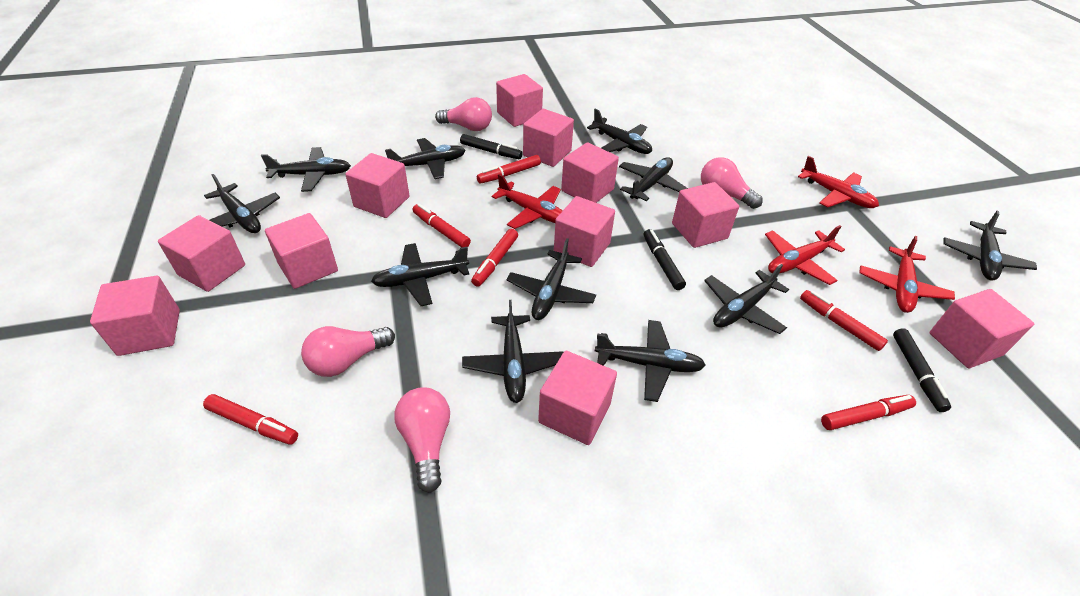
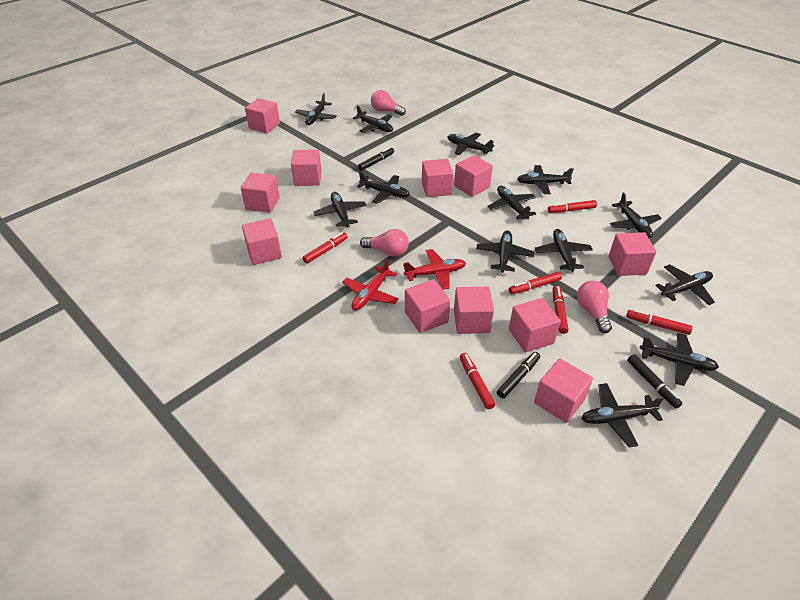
black plane: [204,174,280,233] [261,147,351,192] [371,243,469,306] [385,138,466,179] [462,300,563,403] [507,238,596,320] [587,108,652,154] [595,320,706,402] [619,157,688,201] [704,264,789,334] [943,211,1037,281] = 11 -> [295,93,337,125] [314,192,367,227] [353,106,393,133] [357,171,410,204] [447,133,495,155] [476,230,534,273] [487,186,536,219] [517,165,574,194] [535,229,593,272] [581,383,664,447] [610,192,662,238] [639,333,719,386] [655,264,715,305] = 13
pink light bulb: [301,326,395,377] [394,387,450,493] [435,97,492,131] [701,157,763,209] = 4 -> [360,229,409,257] [371,90,406,116] [577,281,612,333] = 3
red plane: [491,174,563,229] [765,225,845,285] [798,156,879,208] [859,236,955,313] = 4 -> [342,259,399,311] [403,249,466,290] = 2

